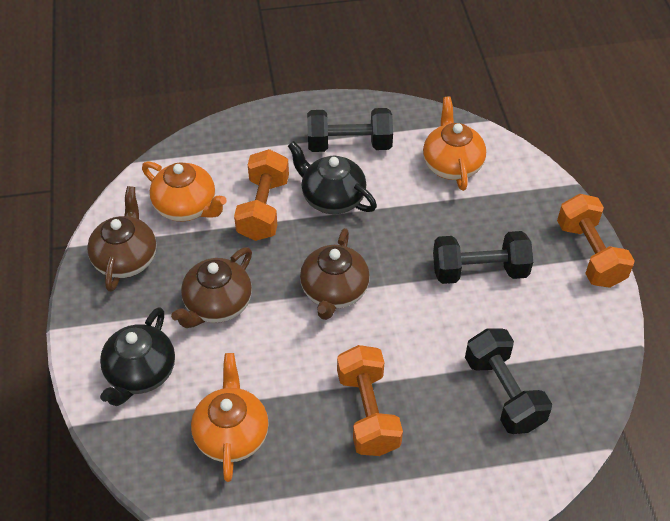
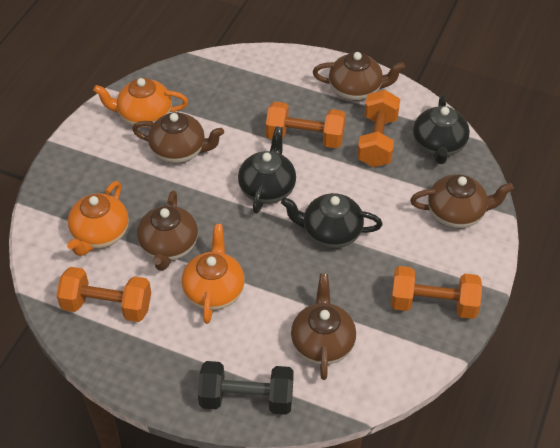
black dumbbell: [307,108,393,152] [433,231,533,284] [465,328,552,434] = 3 -> [198,361,294,415] = 1
black teapot: [100,307,175,406] [288,141,377,214] = 2 -> [238,126,296,214] [281,193,383,248] [413,94,470,164] = 3
brown teapot: [87,186,157,292] [171,247,252,328] [300,228,370,320] = 3 -> [132,112,224,163] [137,190,198,271] [291,274,356,380] [313,52,405,101] [410,174,514,228] = 5
orange dumbbell: [234,149,289,241] [337,345,403,456] [557,194,635,288] = 3 -> [56,267,151,322] [266,102,346,148] [357,90,400,167] [391,266,482,319] = 4

